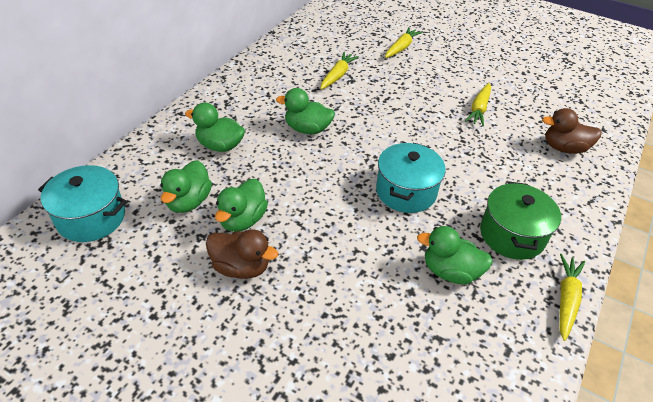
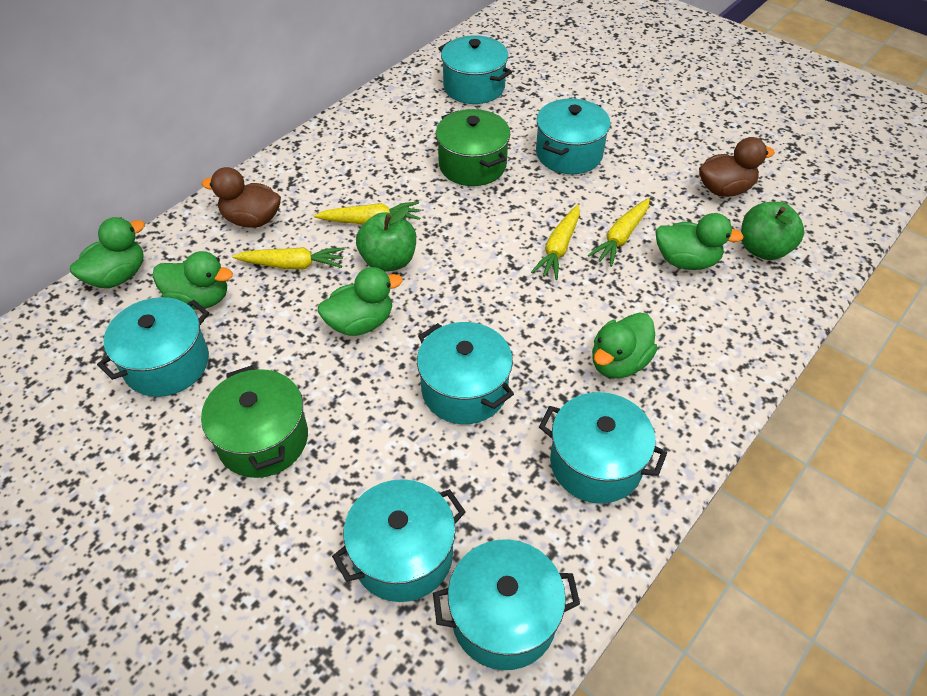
green apple: none = 0 -> [356,206,416,272] [741,202,804,260] = 2
green pot: [480,181,561,260] = 1 -> [201,365,308,478] [436,109,510,186] = 2
turquoise pot: [38,165,127,242] [376,143,446,213] = 2 -> [97,297,209,397] [332,479,466,602] [417,322,514,424] [433,539,580,670] [438,35,512,104] [536,98,610,174] [539,392,667,503] = 7

